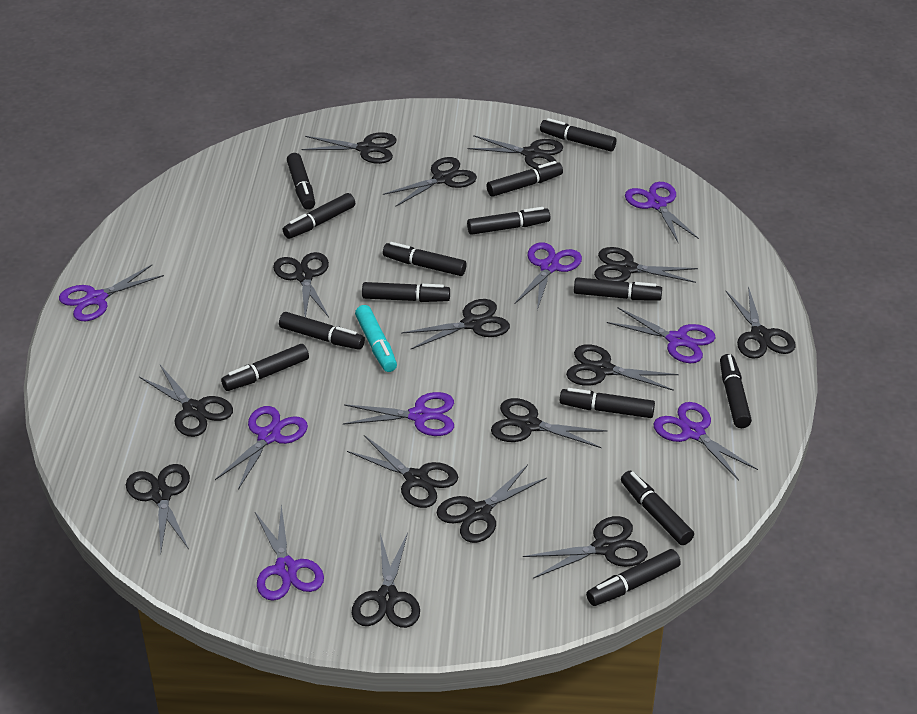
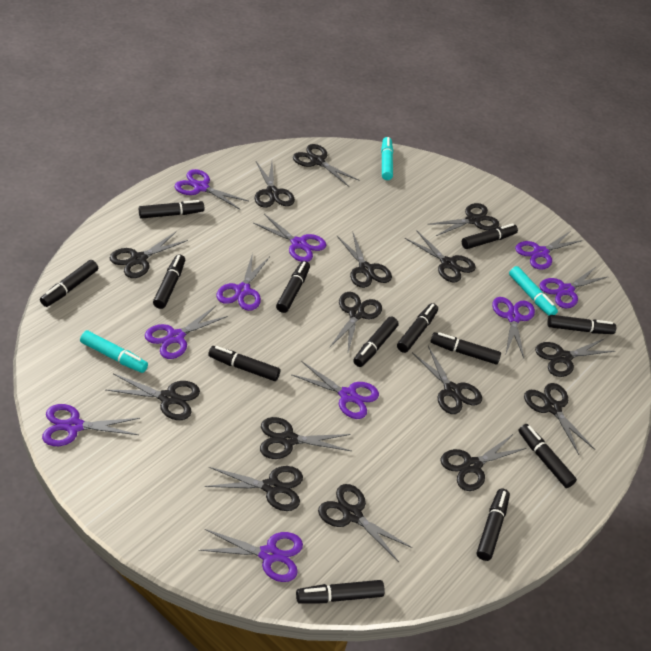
black marker: [221,344,309,391] [279,312,365,350] [283,193,355,239] [287,153,315,210] [362,282,450,302] [383,242,467,276] [467,207,550,235] [487,161,563,197] [540,118,616,151] [560,388,655,418] [574,277,662,301] [586,549,681,606] [621,471,694,545] [720,354,752,428] = 14 -> [40,260,98,307] [139,200,204,219] [153,254,185,309] [208,346,280,381] [276,261,310,313] [296,580,385,604] [353,317,399,367] [397,303,438,353] [431,332,501,364] [462,223,518,249] [477,489,510,561] [518,424,577,488] [547,315,616,334] = 13
purple scissors: [59,265,164,321] [215,406,308,490] [255,505,324,601] [343,392,454,436] [515,242,582,310] [607,307,715,363] [625,182,699,242] [653,402,758,481] = 8 -> [42,404,140,446] [145,306,228,359] [175,169,248,210] [199,529,303,582] [216,253,269,311] [253,214,326,262] [291,361,379,419] [492,297,535,358] [515,231,583,270] [540,267,609,308] = 10
turquoise marker: [355,305,397,372] = 1 -> [80,330,148,373] [381,137,393,180] [509,266,558,316] = 3

